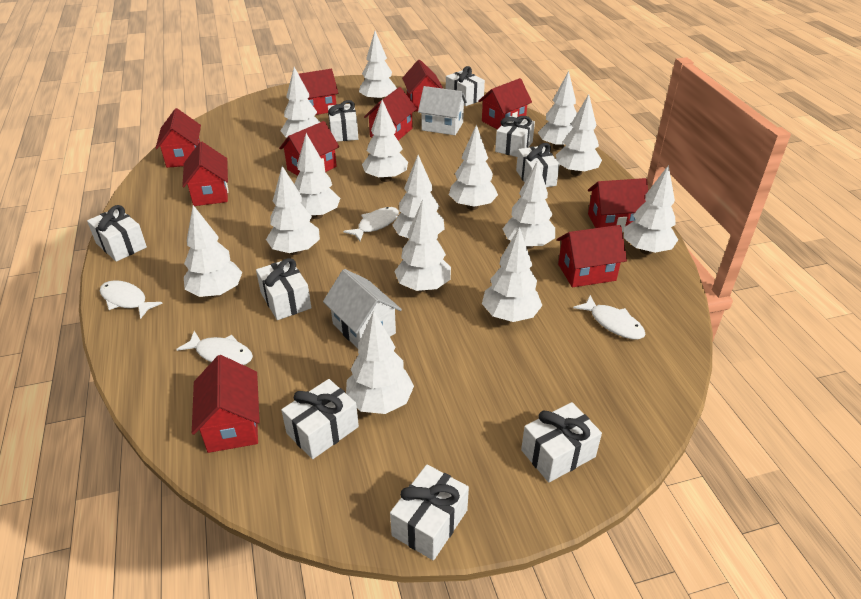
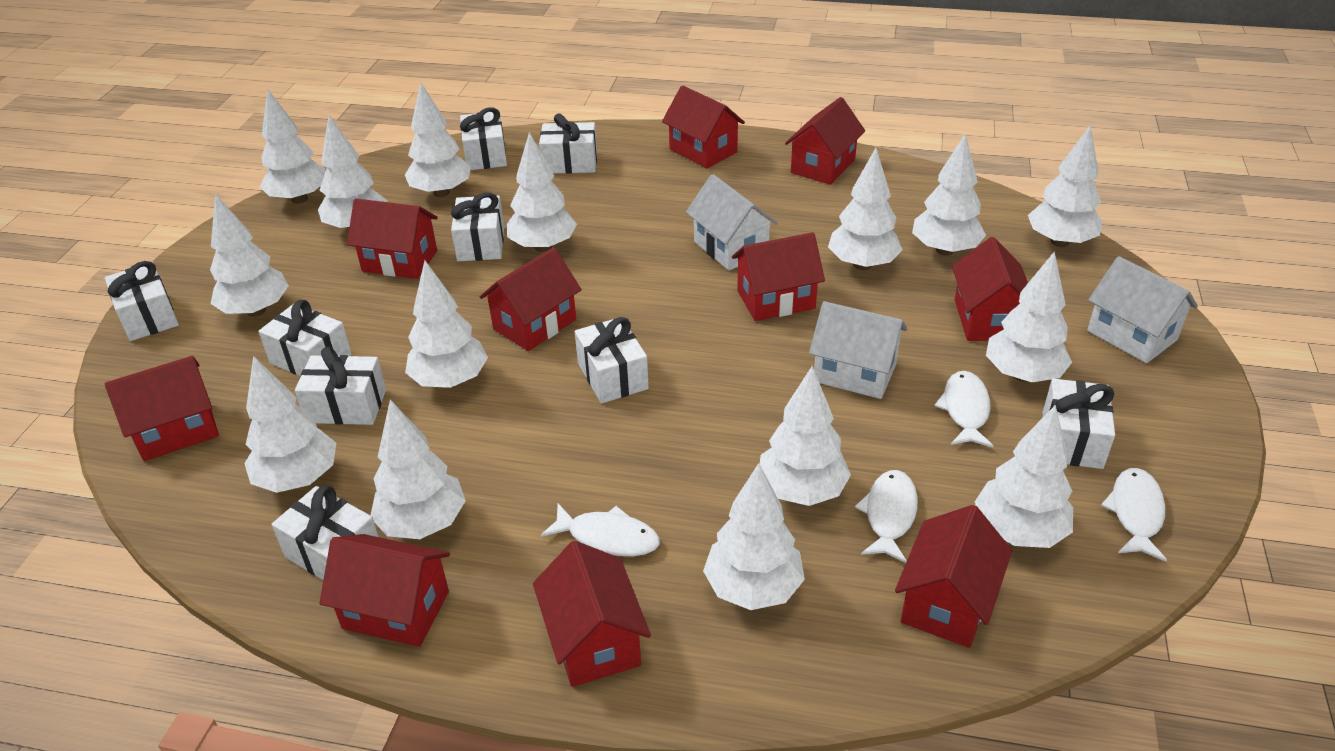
white house: [323,269,402,348] [418,86,467,135] = 2 -> [686,174,778,270] [809,301,907,399] [1087,256,1198,363] = 3

